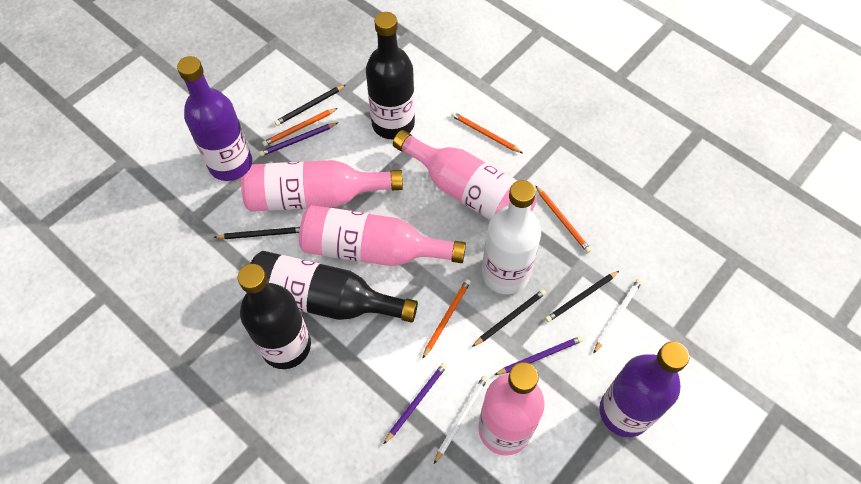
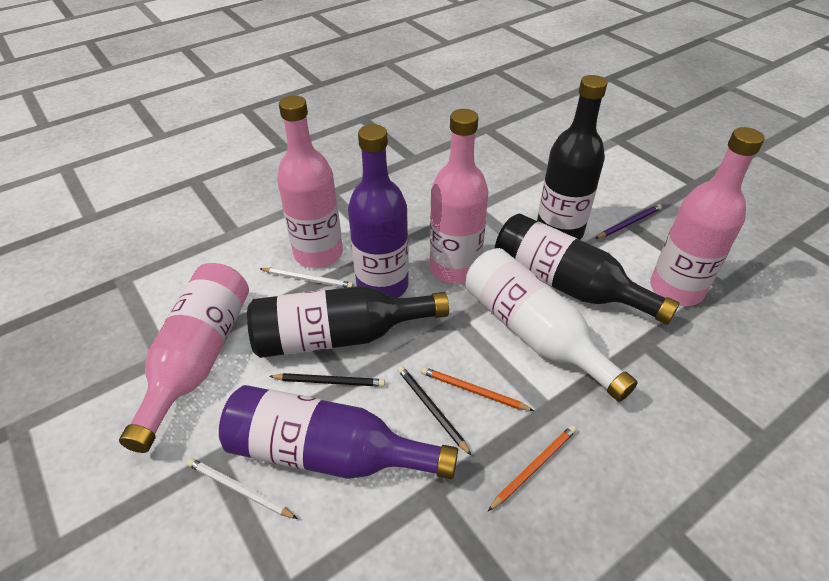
black pencil: [213,227,300,239] [275,85,345,126] [472,289,546,347] [545,271,619,322] = 4 -> [269,373,385,387] [398,366,472,456] = 2
orange pencil: [262,108,338,146] [422,279,471,359] [451,112,523,153] [535,185,591,253] = 4 -> [421,367,534,411] [488,425,576,511] = 2
purple pencil: [259,123,338,156] [384,363,447,444] [494,336,583,375] = 3 -> [595,204,662,239] = 1

